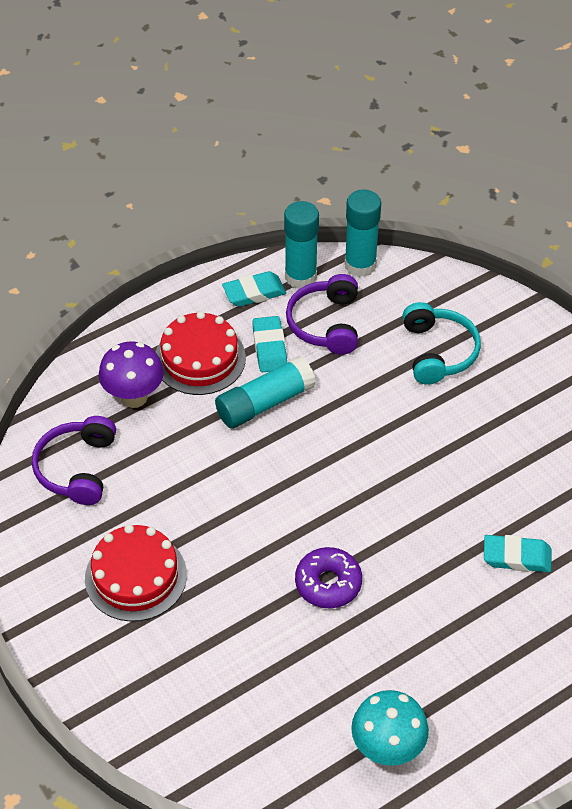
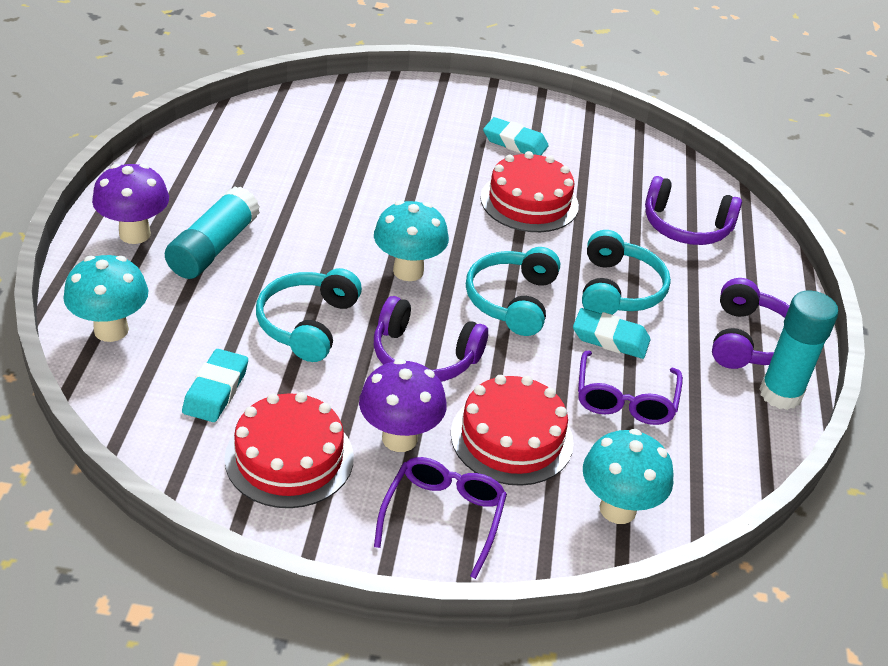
purple donut: [295,547,362,608] = 1 -> none = 0
purple glasses: none = 0 -> [374,457,507,579] [578,350,683,425] = 2
purple headphones: [32,416,116,505] [286,274,358,355] = 2 -> [374,296,488,382] [645,176,742,245] [712,278,789,369] = 3
purple mushroom: [99,341,164,408] = 1 -> [92,164,169,244] [359,359,447,452] = 2
red cake: [85,524,187,622] [156,311,246,395] = 2 -> [224,392,354,508] [451,375,574,486] [480,151,579,232] = 3
turquoise glue stick: [215,356,316,429] [284,201,319,289] [344,189,381,277] = 3 -> [165,186,260,279] [760,291,839,410] = 2
turquoise headphones: [402,302,481,385] = 1 -> [256,268,362,362] [466,247,560,336] [582,230,671,315] = 3
turquoise mushroom: [351,690,429,766] = 1 -> [63,255,148,342] [374,200,449,281] [583,429,674,524] = 3

